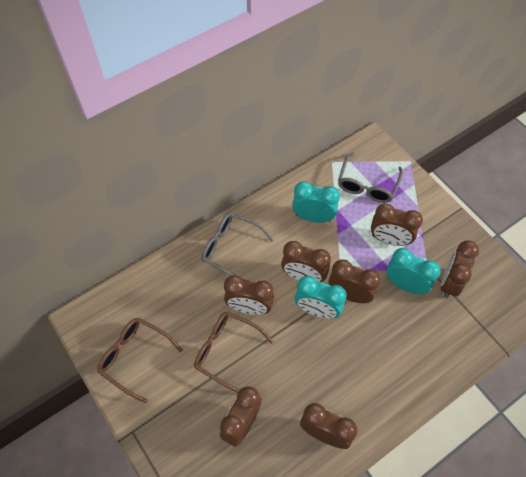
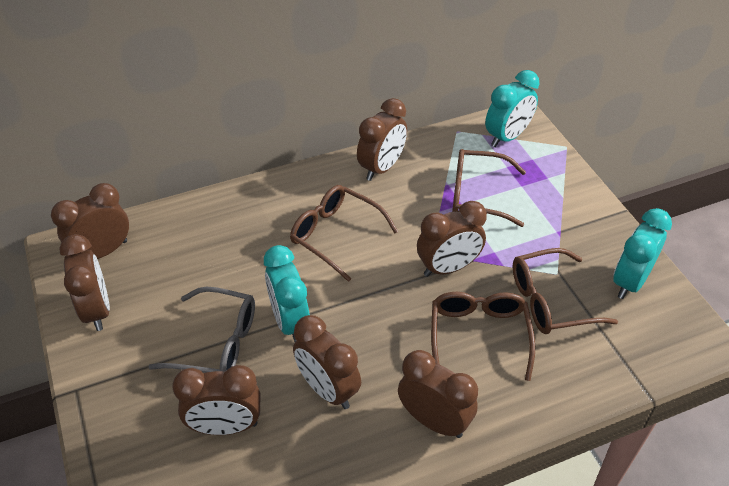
brown glasses: [97,317,183,403] [194,311,273,393] = 2 -> [290,185,398,282] [431,292,535,381] [452,149,526,227] [513,248,618,334] = 4
grey glasses: [202,213,274,280] [338,152,403,203] = 2 -> [148,287,255,373] = 1

